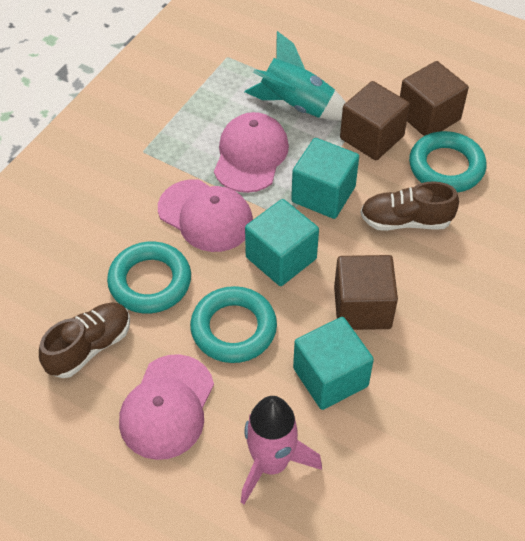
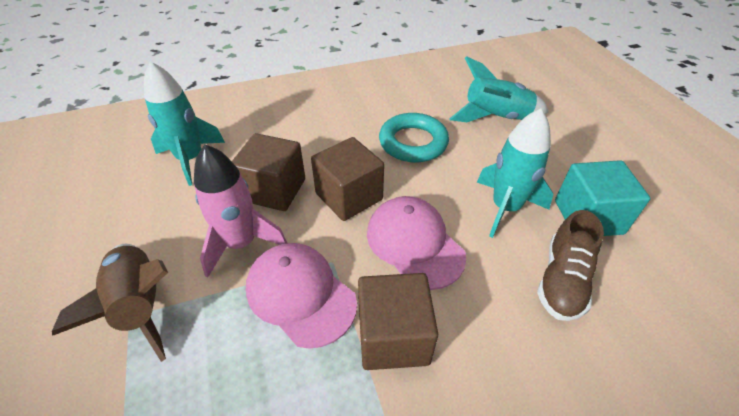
brown rocket: none = 0 -> [52,244,168,362] = 1
brown shoe: [39,303,130,378] [360,181,459,231] = 2 -> [537,210,604,321] = 1
pink cap: [119,354,214,460] [158,179,253,252] [214,112,289,193] = 3 -> [246,243,357,349] [367,196,466,290] = 2
turquoise cube: [245,199,319,286] [291,138,359,219] [293,317,374,410] = 3 -> [555,160,650,236] = 1
turquoise ring: [107,241,191,314] [190,286,277,363] [409,131,486,193] = 3 -> [379,113,449,163] = 1
turquoise rocket: [245,31,346,121] = 1 -> [144,61,225,186] [449,56,548,122] [477,108,553,238] = 3

